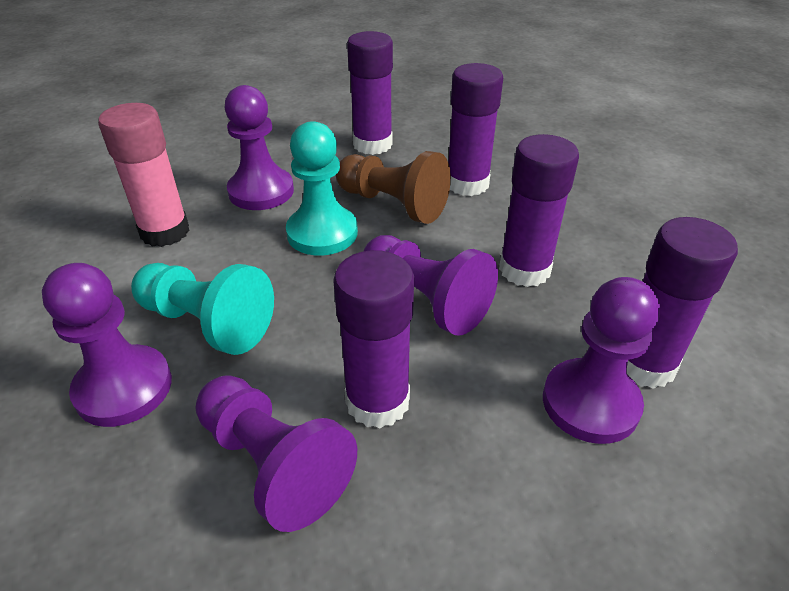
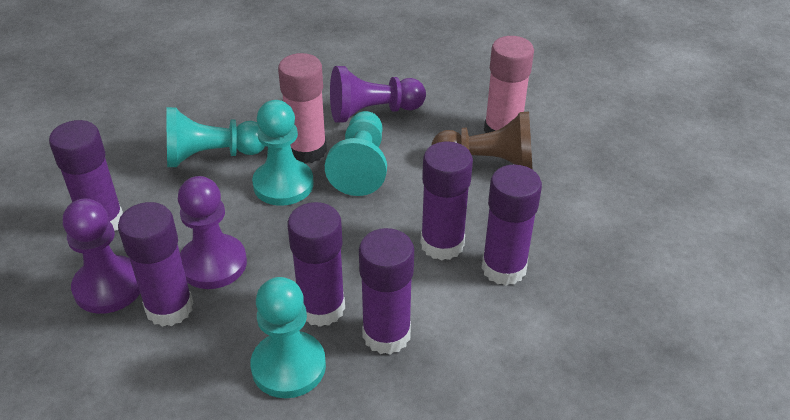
pink glue stick: [98,103,190,247] = 1 -> [278,53,327,163] [484,36,534,133] = 2
purple glue stick: [333,250,414,428] [347,31,393,155] [448,63,503,196] [499,134,579,287] [627,217,738,389] = 5 -> [49,120,123,231] [118,202,193,327] [288,202,345,327] [359,228,414,354] [421,141,473,261] [481,165,542,286] = 6
purple pawn: [42,263,172,427] [196,375,357,532] [225,85,294,210] [364,235,498,336] [543,277,660,444] = 5 -> [63,198,140,314] [178,176,247,289] [330,66,426,123] = 3
turquoise pawn: [131,263,274,355] [286,121,358,256] = 2 -> [166,107,265,167] [250,277,326,398] [252,100,314,206] [325,111,387,196] = 4

